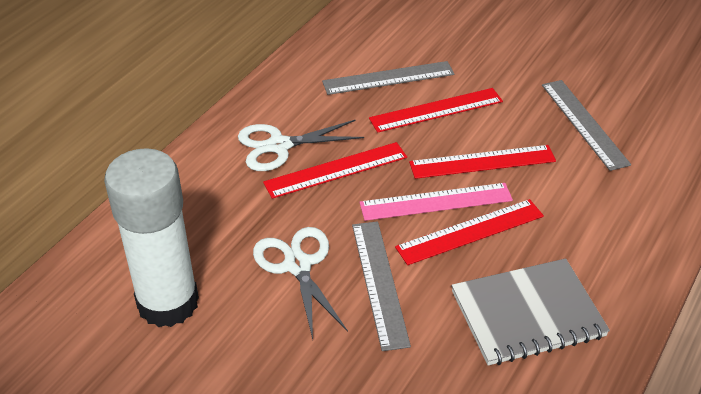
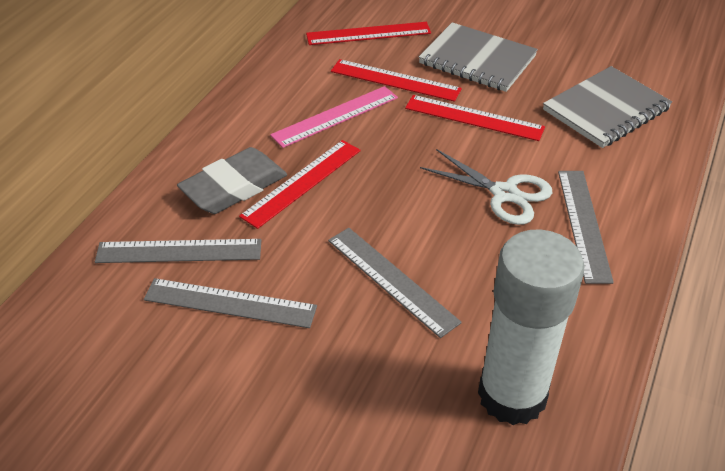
grey eraser: none = 0 -> [177,147,287,214] = 1
grey notebook: [452,258,610,366] = 1 -> [419,22,538,92] [543,66,672,148] = 2
grey ruler: [322,61,454,95] [352,221,411,351] [542,80,631,171] = 3 -> [95,239,261,263] [144,278,317,328] [328,228,462,338] [558,171,614,284] = 4
white scissors: [238,119,364,171] [253,227,348,339] = 2 -> [420,149,552,225] = 1

